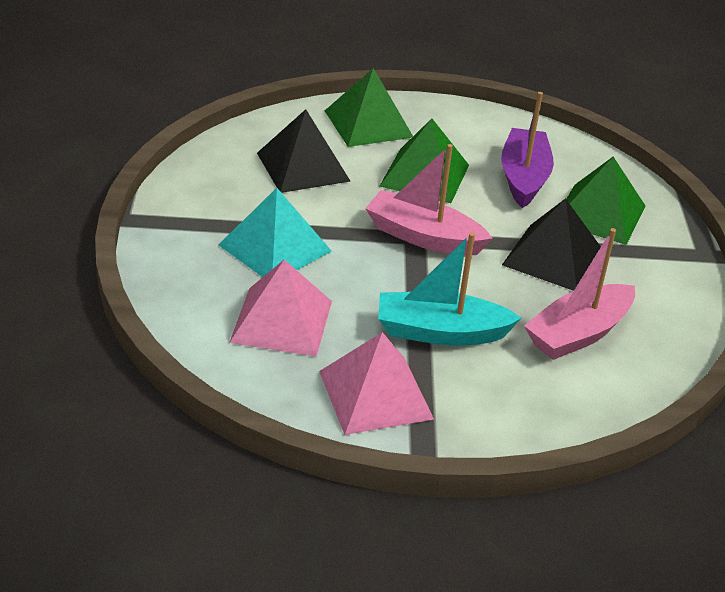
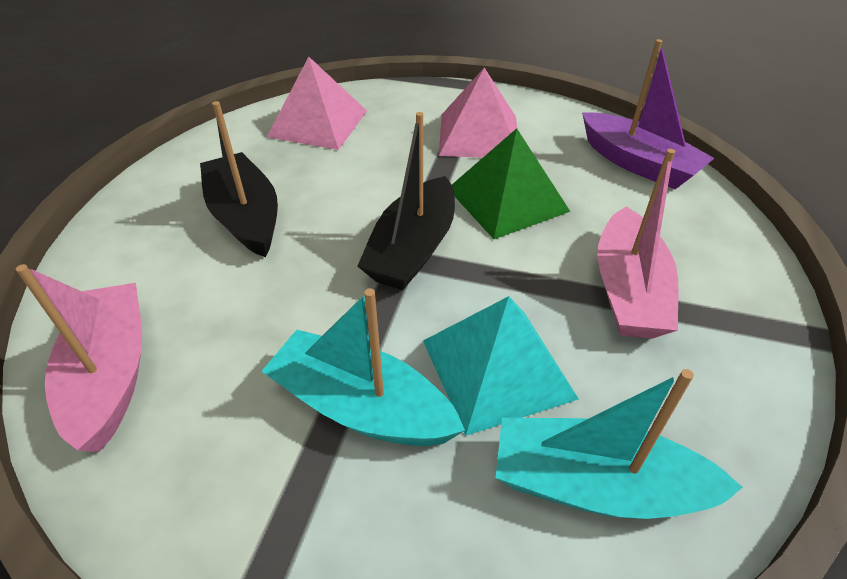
black boat: none = 0 -> [200,101,278,257] [357,112,455,290] = 2
black pyramid: [257,109,350,193] [502,198,601,291] = 2 -> none = 0
green pyramid: [325,68,413,147] [380,118,469,203] [566,157,645,245] = 3 -> [452,128,570,239] = 1
turquoise boat: [378,232,521,346] = 1 -> [261,288,465,446] [496,369,743,519] = 2

